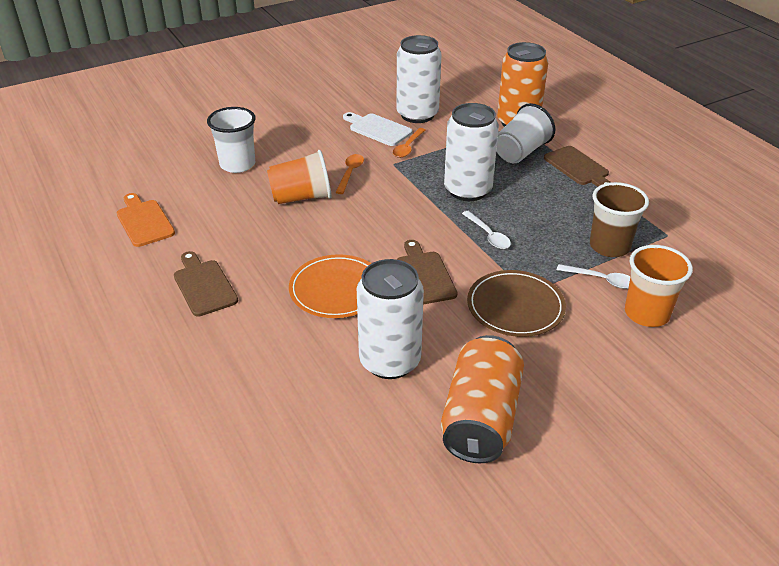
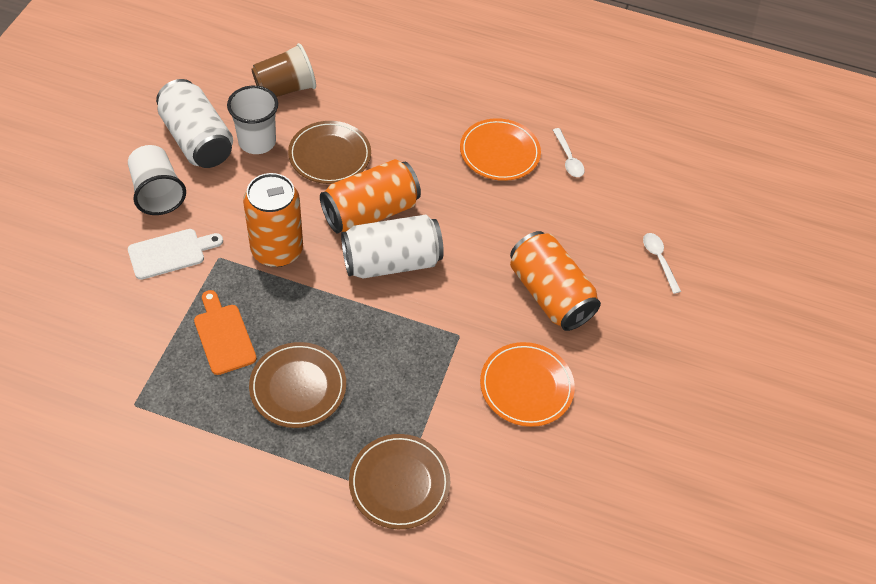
brown cutting board: [174,251,238,317] [397,240,457,304] [544,146,611,187] = 3 -> none = 0
brown plate: [467,270,566,337] = 1 -> [249,342,346,428] [288,121,371,184] [349,434,450,529] = 3
orange can: [441,335,524,463] [497,42,548,127] = 2 -> [243,173,303,267] [320,159,421,233] [510,231,601,331] = 3
orange cup: [267,150,332,204] [625,245,693,327] = 2 -> none = 0
orange plate: [289,254,372,318] = 1 -> [460,118,541,181] [480,342,575,427] = 2
orange spoon: [335,154,364,194] [393,128,425,158] = 2 -> none = 0
white can: [357,259,424,379] [397,35,442,123] [444,103,499,201] = 3 -> [156,79,233,168] [341,215,444,279] = 2

